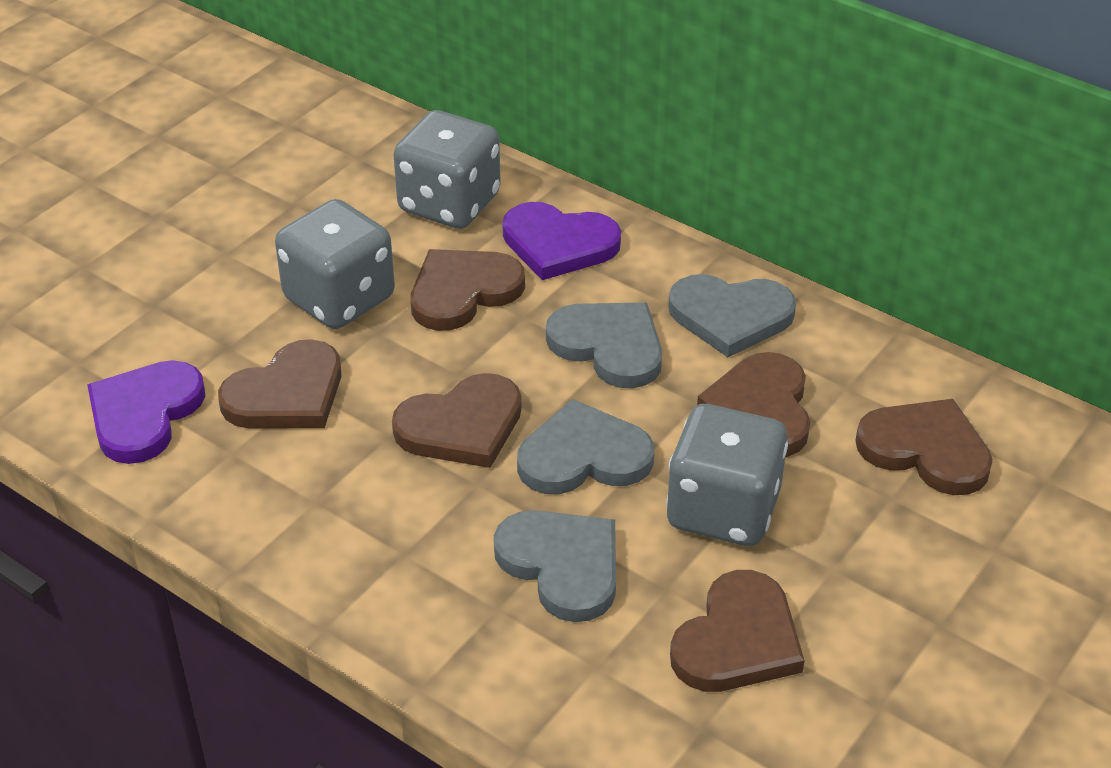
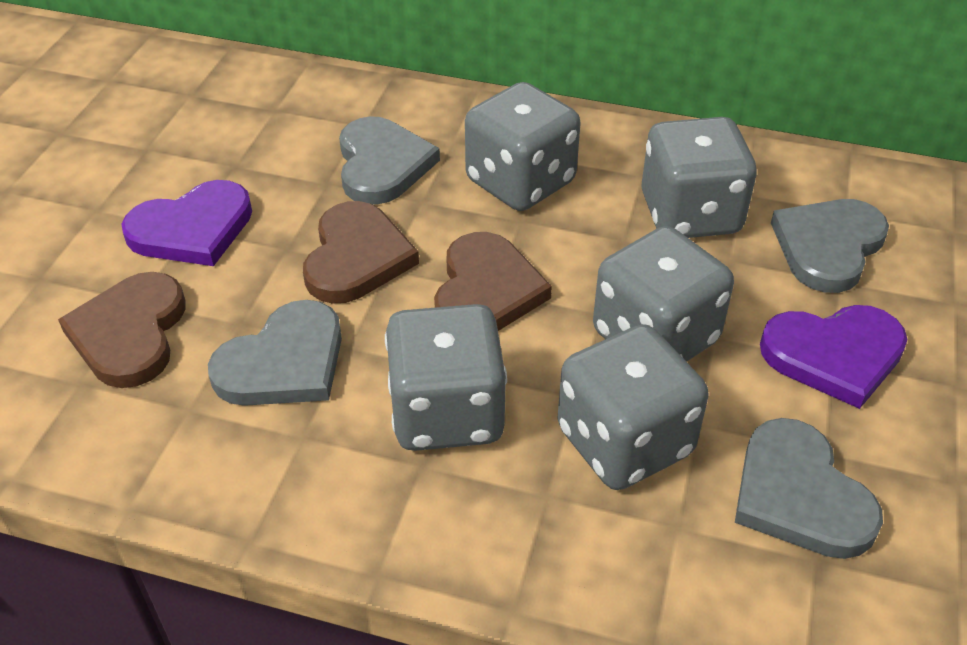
brown heart: [218,339,341,429] [392,373,522,468] [411,249,525,331] [670,570,805,692] [697,352,810,457] [855,399,993,495] = 6 -> [58,272,185,388] [303,201,419,304] [434,232,552,331] = 3
grey dice: [275,199,395,329] [393,110,501,229] [666,404,788,546] = 3 -> [385,304,507,451] [465,82,581,211] [557,324,709,490] [593,226,734,362] [641,117,757,238] = 5

